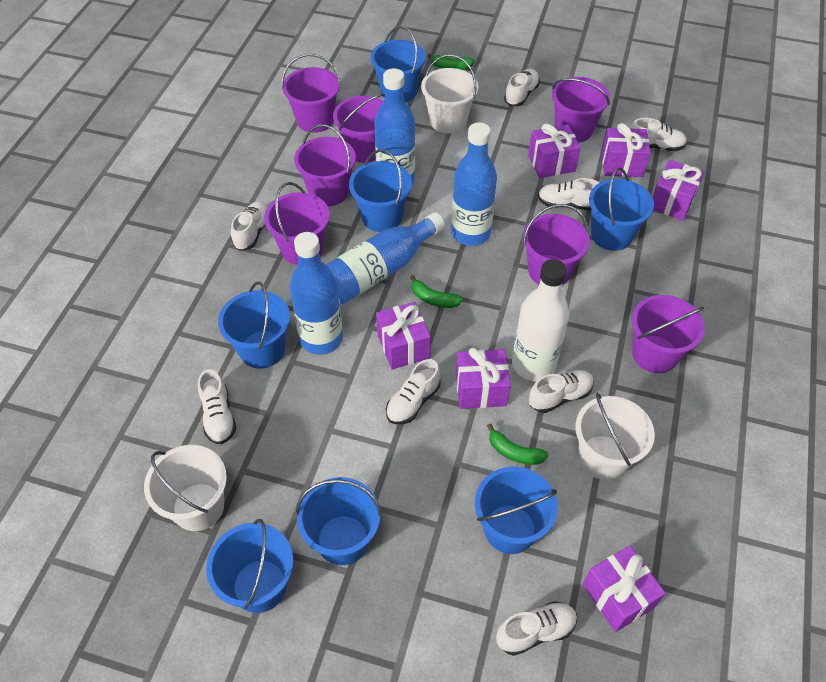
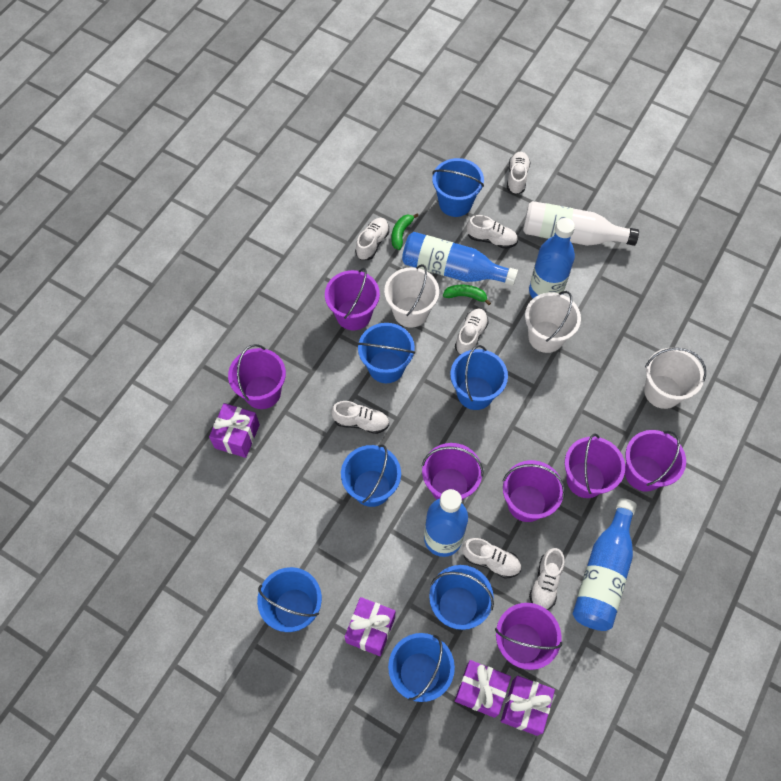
green banana: [410,275,463,308] [427,54,475,70] [487,423,549,465] = 3 -> [392,214,418,250] [443,285,491,305] = 2
purple gift: [376,302,431,370] [456,348,511,409] [528,124,581,178] [583,546,666,632] [602,123,651,177] [652,160,704,221] = 6 -> [209,403,260,458] [345,597,395,656] [455,660,511,718] [501,676,555,736] = 4
white shoe: [198,369,236,444] [231,201,268,251] [386,359,440,424] [496,601,577,656] [504,69,540,106] [529,370,594,413] [538,178,599,210] [630,118,687,151] = 8 -> [331,401,389,434] [355,218,389,260] [455,309,489,355] [462,538,521,579] [467,215,518,249] [507,152,531,195] [529,548,565,610] = 7

